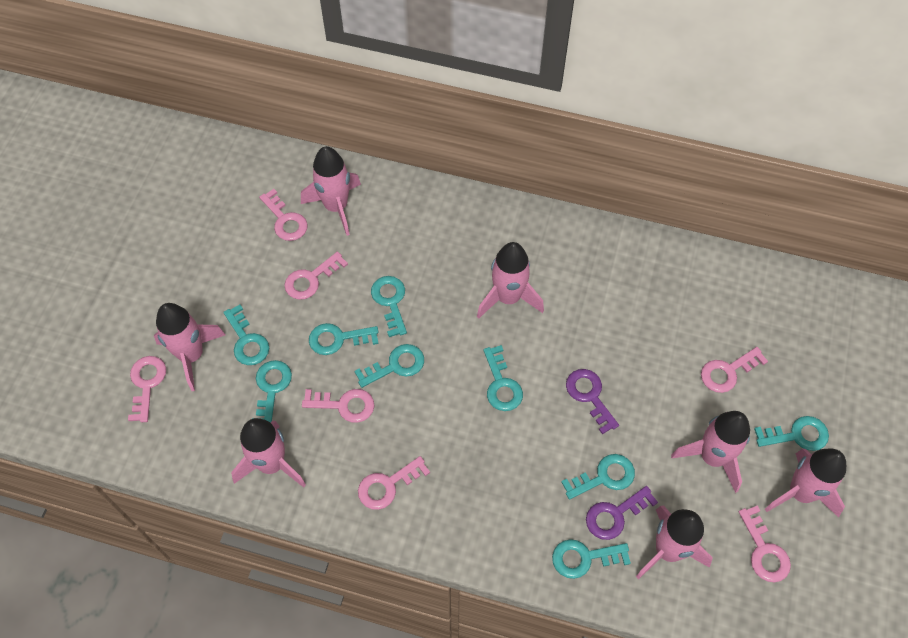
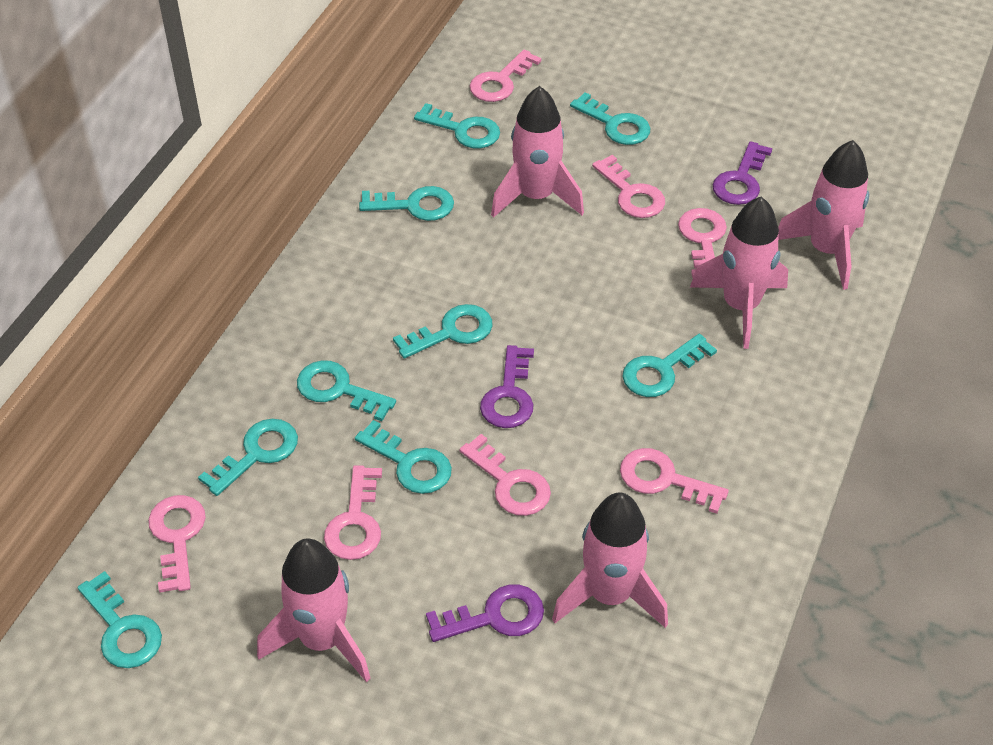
pink rocket: [154,303,225,391] [231,418,306,487] [301,146,361,236] [477,242,544,319] [636,505,713,579] [671,411,750,493] [765,449,846,518] = 7 -> [257,538,371,682] [491,86,584,218] [552,493,668,628] [690,197,788,349] [778,140,869,290] = 5
purple key: [566,369,619,434] [586,486,658,540] = 2 -> [426,584,544,642] [480,345,534,428] [713,141,772,205] = 3

